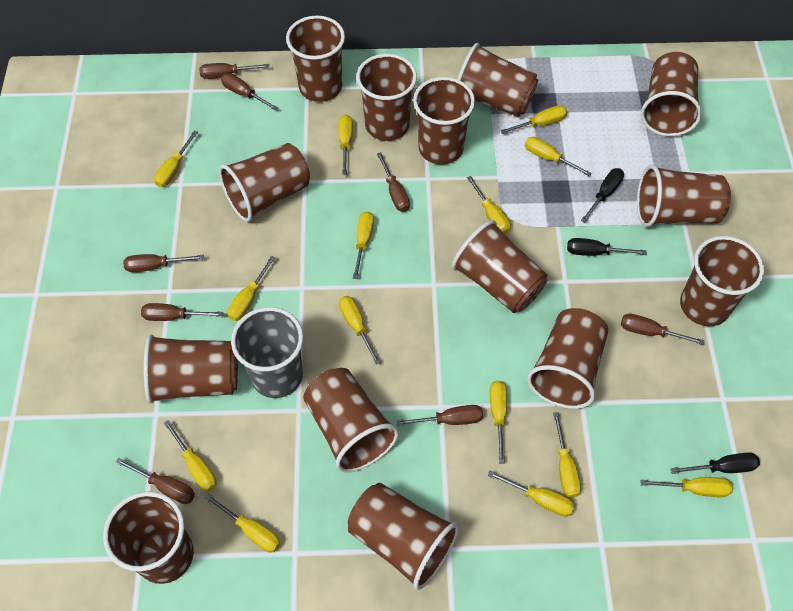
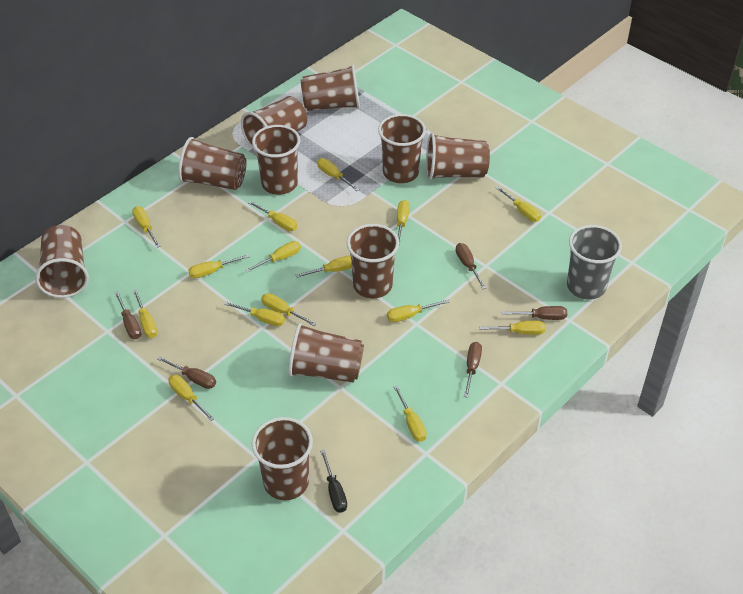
black screwdriver: [567,238,646,256] [581,168,624,223] [670,453,760,474] = 3 -> [320,449,347,513] = 1
brown cup: [103,491,194,584] [144,334,238,404] [219,143,310,222] [286,16,345,102] [303,368,399,472] [348,483,459,590] [356,54,417,141] [413,77,475,165] [452,220,547,313] [458,43,538,117] [527,308,608,409] [637,165,731,227] [641,52,702,136] [680,236,764,326] = 14 -> [35,225,89,298] [178,137,247,190] [241,96,307,151] [252,125,300,195] [252,417,313,500] [288,323,364,383] [301,64,360,111] [347,224,399,299] [378,114,426,183] [426,133,490,180] = 10
brown screwdriver: [115,458,195,504] [123,254,204,272] [141,303,223,321] [199,63,269,79] [221,73,278,111] [377,152,410,212] [396,405,483,426] [621,314,704,345] = 8 -> [115,292,141,339] [158,356,216,389] [456,243,486,289] [464,342,482,398] [502,306,567,320] = 5
yellow screwdriver: [154,131,198,187] [164,420,217,492] [205,494,280,553] [228,256,275,321] [338,114,353,175] [339,296,381,365] [353,211,374,279] [467,176,511,235] [488,471,575,517] [490,381,507,464] [500,105,567,134] [525,137,592,176] [553,412,581,498] [640,477,733,497] = 14 -> [132,206,160,248] [133,289,157,338] [169,375,214,421] [188,254,250,278] [224,301,285,326] [246,241,301,272] [249,201,297,231] [261,293,317,326] [296,255,352,278] [317,158,360,191] [387,299,449,322] [393,385,427,442] [397,200,410,245] [479,321,545,335] [495,186,541,222] = 15

